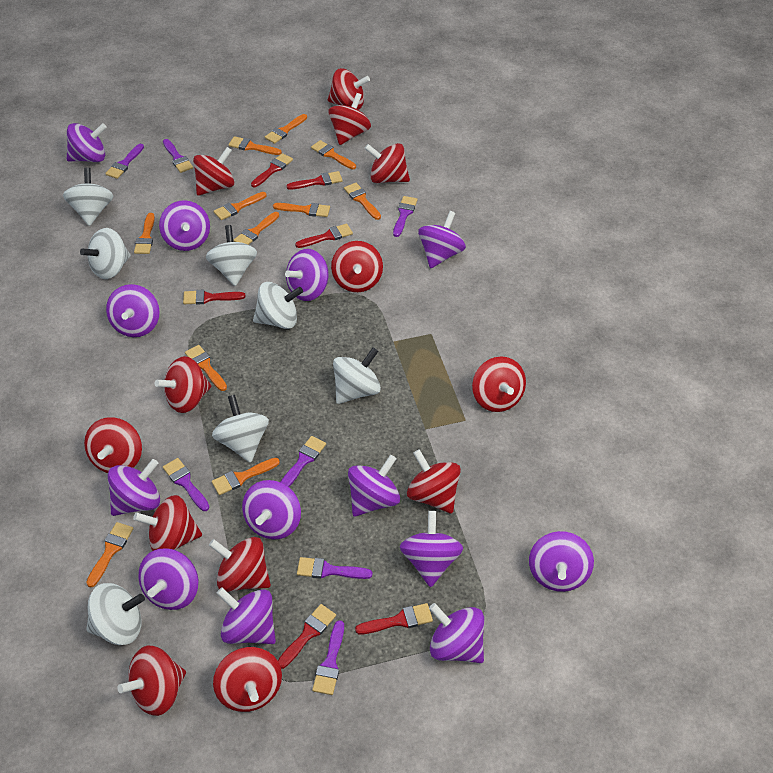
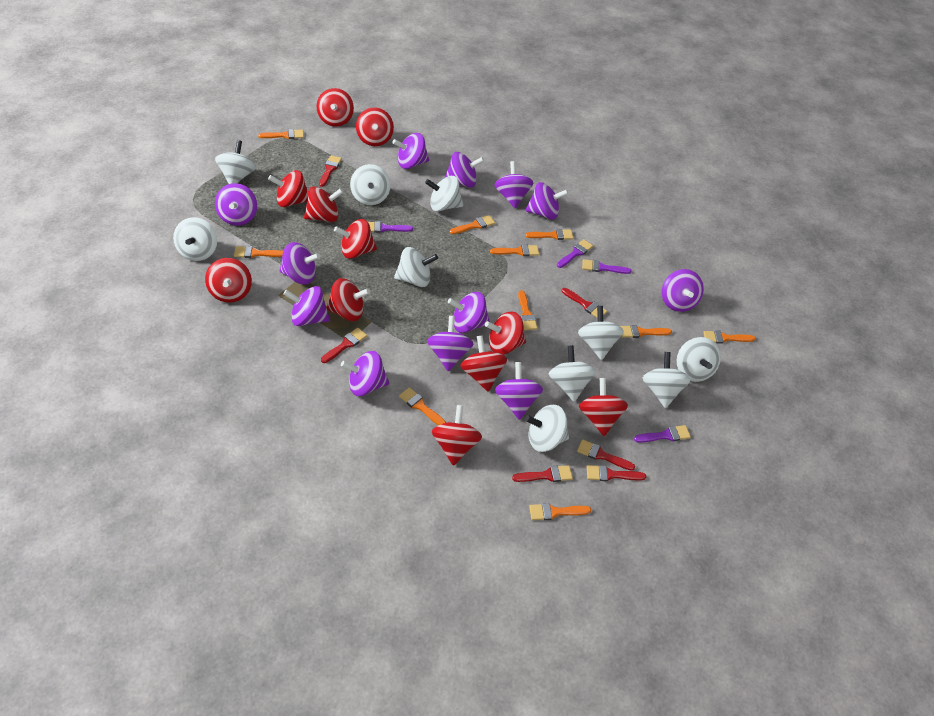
orange brush: [86,522,133,588] [134,213,155,254] [185,345,227,391] [212,458,280,495] [214,192,267,220] [229,136,282,155] [233,212,279,245] [265,114,307,144] [273,203,330,217] [311,140,356,169] [344,183,381,220] = 11 -> [234,246,283,258] [258,129,304,139] [399,387,446,425] [450,215,495,234] [490,245,539,256] [518,290,537,330] [525,229,573,240] [529,503,591,520] [620,325,672,338] [703,330,756,343] = 10
purple brush: [105,144,144,179] [163,139,193,173] [163,458,210,511] [281,436,326,487] [297,557,373,579] [312,620,344,695] [393,196,418,237] = 7 -> [368,221,413,233] [557,239,593,268] [582,259,631,274] [634,425,691,443] = 4
purple spinning top: [67,123,107,162] [106,284,160,337] [108,459,160,516] [138,548,199,610] [159,200,210,251] [216,587,276,644] [242,480,301,540] [285,249,328,301] [348,455,400,517] [400,511,463,587] [418,211,466,268] [429,603,484,663] [529,531,594,592] = 13 -> [215,183,257,226] [279,242,320,284] [283,286,330,326] [341,351,389,396] [392,133,429,169] [427,316,473,372] [445,152,484,188] [448,292,490,333] [494,161,534,208] [495,362,543,420] [525,182,568,220] [662,269,704,312] = 12
red spinning top: [84,417,142,473] [117,646,186,716] [133,495,202,551] [155,356,211,413] [193,147,234,196] [209,537,271,592] [213,647,282,712] [328,68,370,110] [329,93,371,145] [331,241,383,292] [364,143,410,183] [407,449,461,513] [472,357,526,412] = 13 -> [205,258,252,303] [268,170,308,207] [304,186,343,222] [317,88,354,127] [326,278,370,321] [334,219,377,259] [356,107,394,146] [432,405,482,466] [460,335,507,392] [485,312,526,355] [579,378,628,436] = 11
white spinning top: [63,167,113,226] [80,228,131,279] [86,583,145,645] [206,225,257,286] [212,395,269,463] [253,282,303,329] [333,348,381,404] = 7 -> [173,217,217,261] [215,140,256,184] [350,164,391,205] [394,247,438,287] [425,176,463,211] [525,405,569,452] [549,345,596,402] [578,306,624,360] [643,352,691,408] [677,337,721,382] = 10

